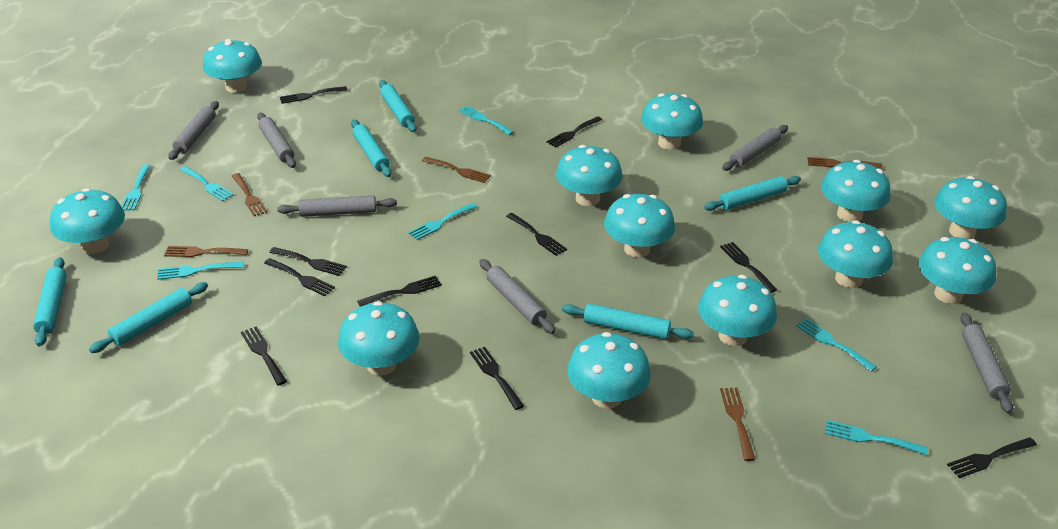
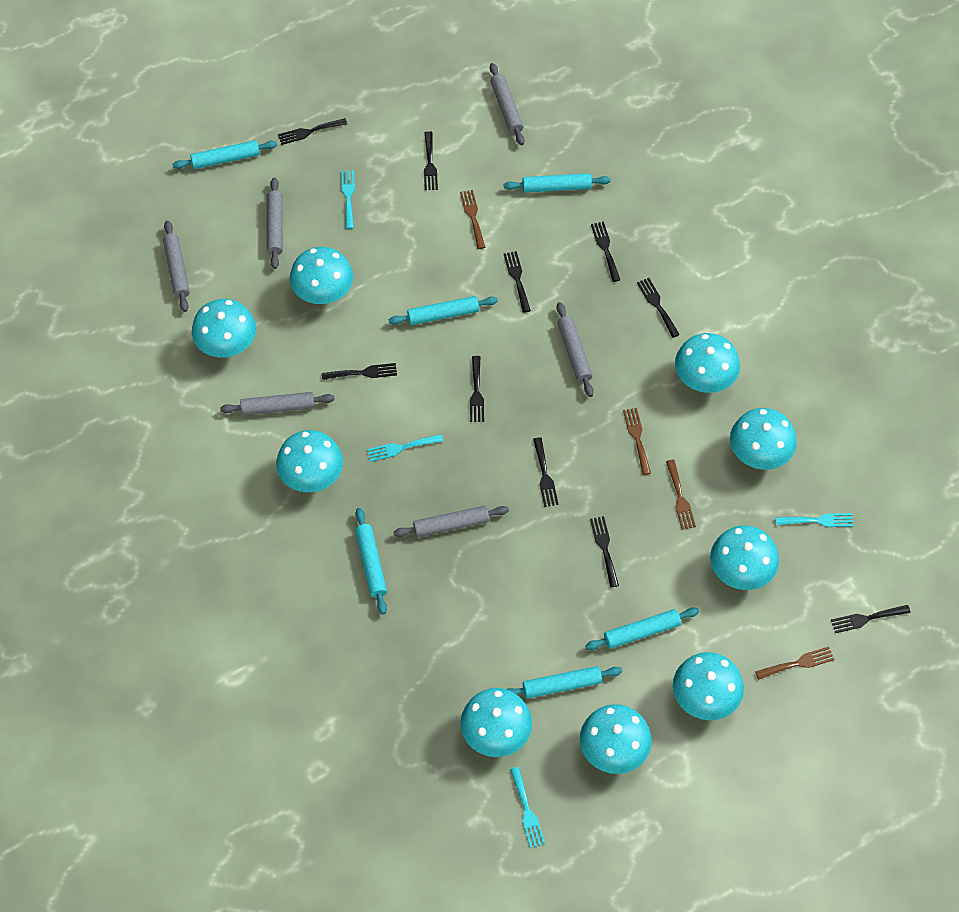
brown fork: [164,246,248,257] [232,173,268,216] [422,157,491,183] [720,388,755,461] [807,157,883,168] = 5 -> [460,190,485,249] [623,408,651,475] [666,460,696,530] [755,647,835,680] = 4
turquoise fork: [121,164,151,210] [157,262,244,280] [180,166,234,201] [408,203,477,240] [459,106,514,135] [796,318,877,372] [825,420,928,455] = 7 -> [341,170,355,229] [367,434,443,462] [510,767,545,848] [775,513,854,527] = 4
turquoise mushroom: [50,188,125,254] [203,39,262,93] [338,301,420,376] [556,145,623,206] [567,332,651,408] [604,194,675,258] [641,93,703,150] [698,275,777,346] [818,220,893,288] [821,160,891,222] [918,237,996,304] [934,176,1007,239] = 12 -> [192,299,256,357] [276,430,343,492] [290,247,353,304] [461,688,532,757] [580,704,652,774] [673,652,744,720] [675,333,740,393] [710,525,779,590] [730,408,797,470] = 9

